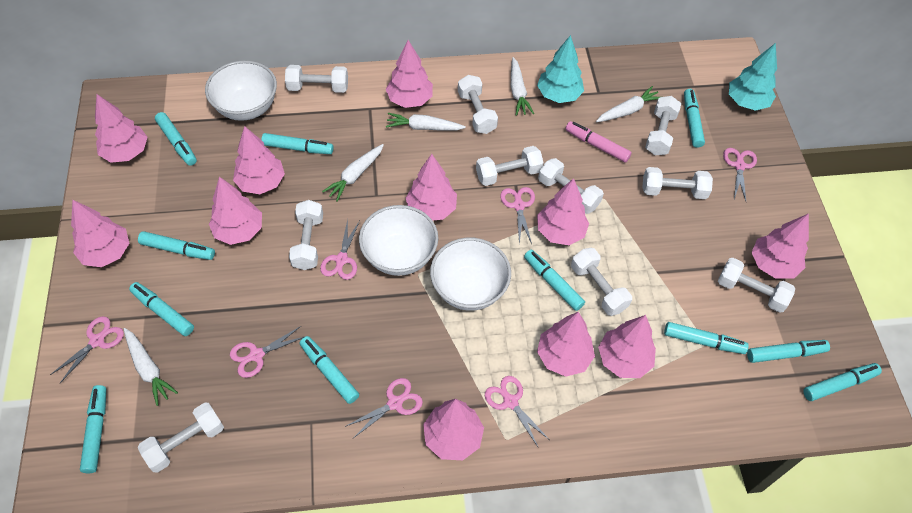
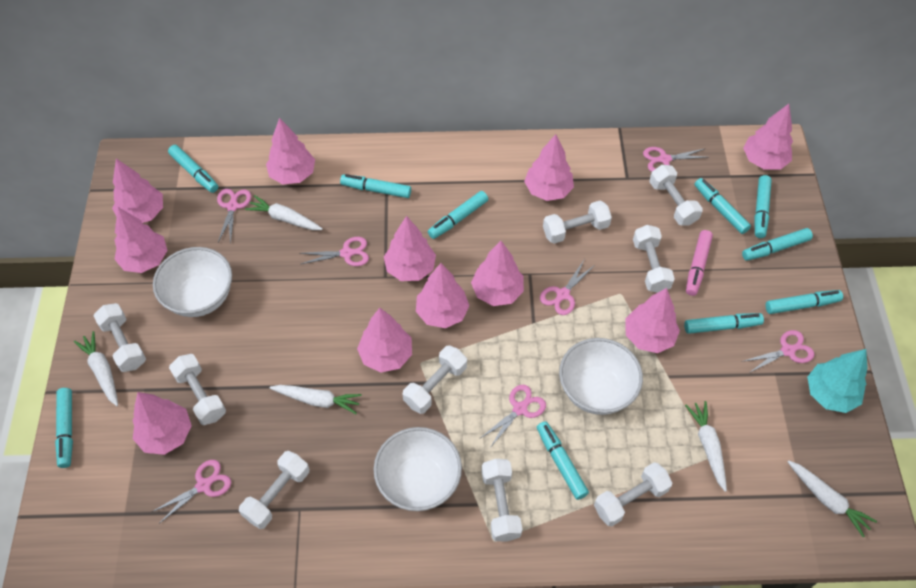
turquoise marker: [80,385,106,473] [129,282,194,336] [138,231,215,260] [155,112,197,166] [261,133,333,154] [300,336,359,404] [524,250,585,311] [664,322,749,354] [684,89,705,148] [747,340,830,363] [803,363,882,401] = 11 -> [55,388,73,468] [168,145,218,193] [340,174,411,198] [428,191,488,239] [537,421,589,500] [684,313,764,334] [694,178,751,234] [742,228,813,261] [754,175,772,238] [766,290,843,314] = 10
turquoise tree: [537,35,584,103] [729,43,777,111] = 2 -> [807,349,868,413] = 1
white dumbbell: [138,403,224,472] [285,65,348,93] [289,200,323,270] [458,75,498,134] [476,146,544,186] [538,158,604,214] [571,248,632,316] [642,167,713,199] [645,96,681,155] [718,258,795,313] = 10 -> [94,303,146,372] [169,354,226,425] [239,451,309,529] [403,345,467,414] [482,459,522,542] [543,201,612,244] [594,462,672,526] [633,225,675,293] [649,165,703,226] = 9

